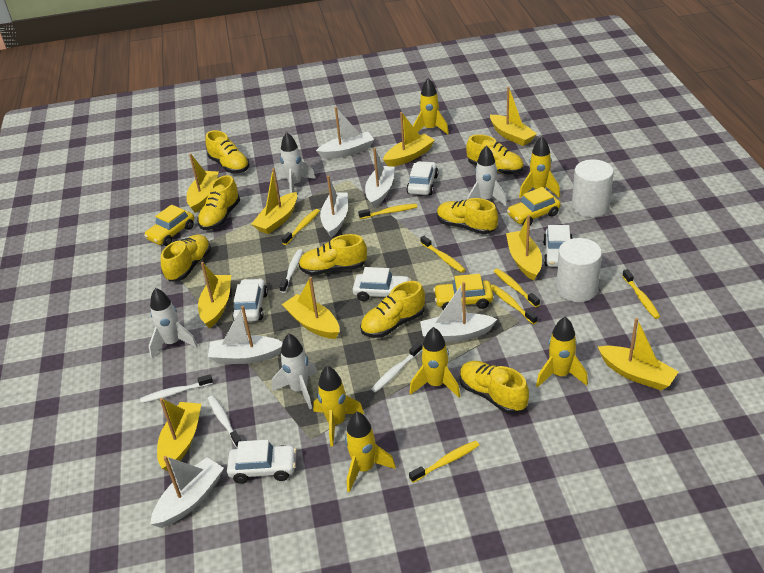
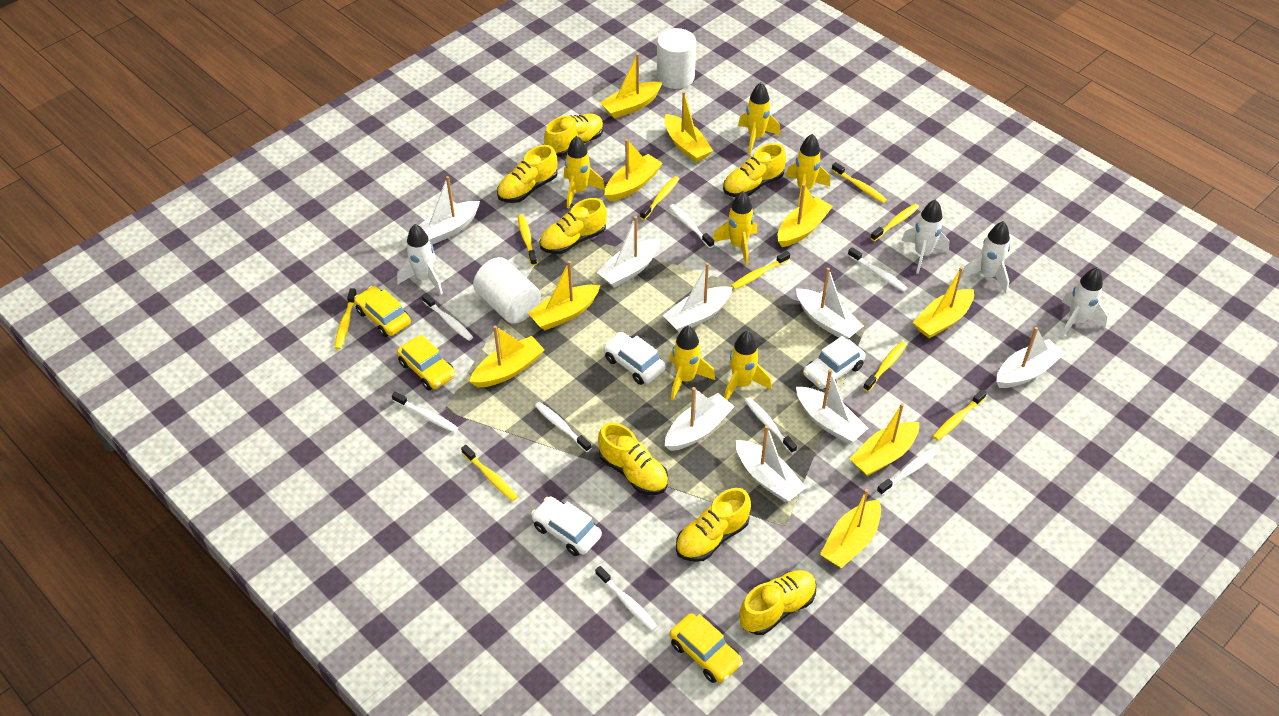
white boat: [150,456,224,528] [208,306,283,364] [316,107,374,159] [320,175,348,238] [365,148,395,208] [420,282,497,342] = 6 -> [419,176,480,245] [596,216,660,288] [663,263,732,333] [665,387,735,451] [736,425,806,502] [796,268,864,339] [796,369,869,444] [996,327,1065,388] = 8
white car: [227,440,297,484] [232,278,268,322] [353,267,411,301] [406,161,438,195] [543,225,573,267] = 5 -> [531,497,602,556] [603,332,666,385] [803,336,866,391] = 3
white toothbrush: [140,374,213,403] [208,396,241,448] [279,249,303,293] [371,342,422,392] = 4 -> [392,391,458,433] [422,293,473,341] [535,402,591,452] [595,566,657,631] [669,204,714,248] [745,397,797,454] [848,247,907,292] [877,448,937,495] = 8
yellow shoe: [161,234,211,281] [198,175,240,230] [205,130,250,173] [299,234,367,275] [360,281,425,338] [437,198,498,234] [460,361,529,414] [466,134,524,174] = 8 -> [497,145,557,203] [539,198,607,254] [544,113,604,157] [598,422,668,495] [676,488,751,562] [723,143,786,197] [739,570,817,635] = 7
yellow toothbrush: [282,209,320,245] [358,204,417,219] [409,441,479,483] [420,236,465,273] [491,284,538,324] [494,268,540,307] [622,269,660,319] = 7 -> [334,288,357,350] [461,445,518,501] [518,214,537,266] [640,176,679,220] [731,251,790,290] [832,162,887,203] [863,341,907,392] [870,204,919,241] [933,389,987,441] = 9

